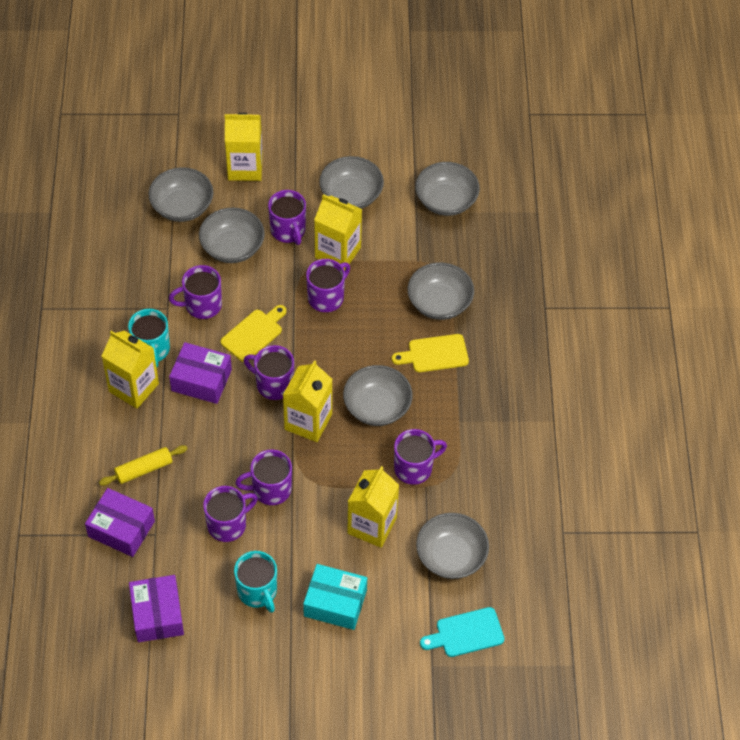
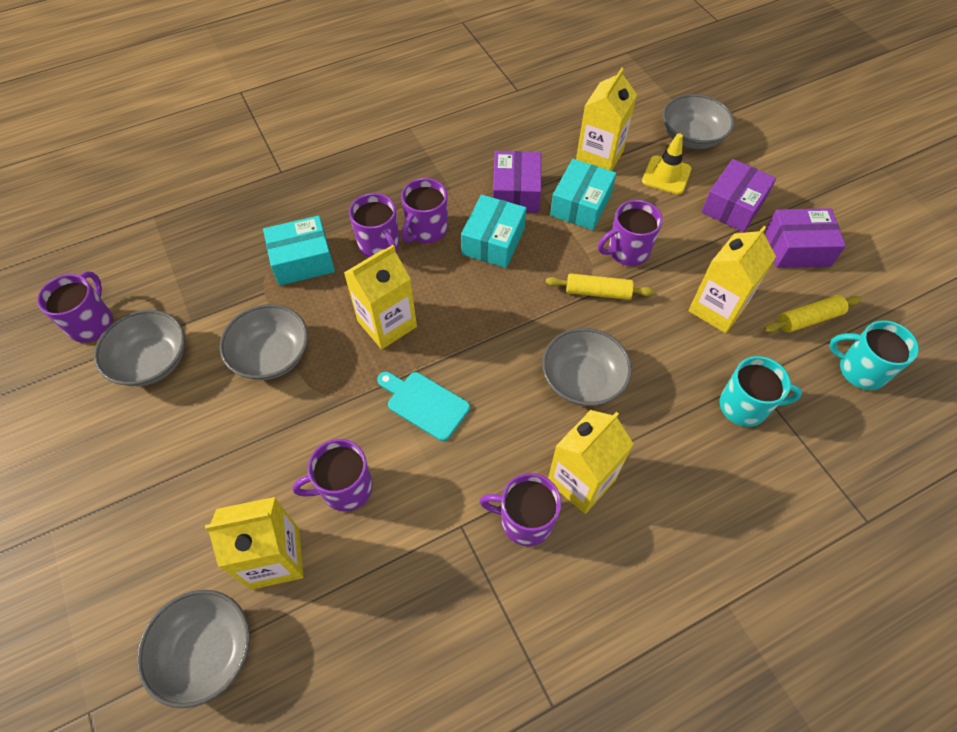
grey bowl: [148,167,213,222] [199,208,265,263] [319,156,384,209] [343,365,413,426] [408,262,474,320] [415,162,480,216] [416,513,489,579] = 7 -> [94,310,185,386] [137,590,250,708] [220,304,308,380] [542,328,632,406] [663,94,734,149] = 5
purple mug: [169,265,222,319] [203,486,258,542] [235,450,292,505] [244,345,294,400] [268,190,306,245] [306,259,350,312] [394,429,447,485] = 7 -> [37,271,113,343] [292,439,373,511] [349,193,399,257] [401,178,448,243] [479,473,561,546] [598,200,663,266] = 6
turquoise box: [303,564,367,630] = 1 -> [263,216,335,286] [461,195,526,268] [550,159,616,230] = 3
yellow cutting board: [221,305,287,362] [392,334,469,372] = 2 -> none = 0
yellow rolling pin: [99,445,188,486] = 1 -> [546,273,654,300] [764,295,862,333] = 2
yellow traffic cone: none = 0 -> [642,133,692,195] = 1

